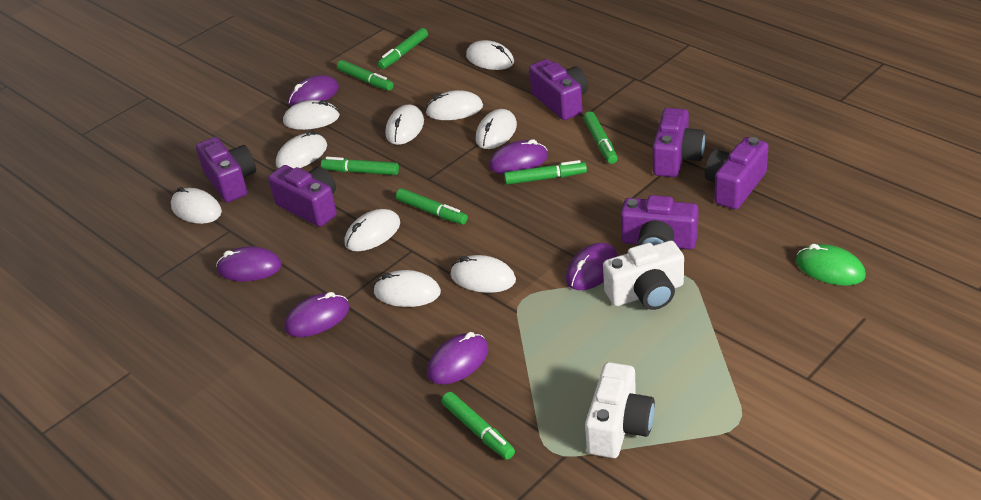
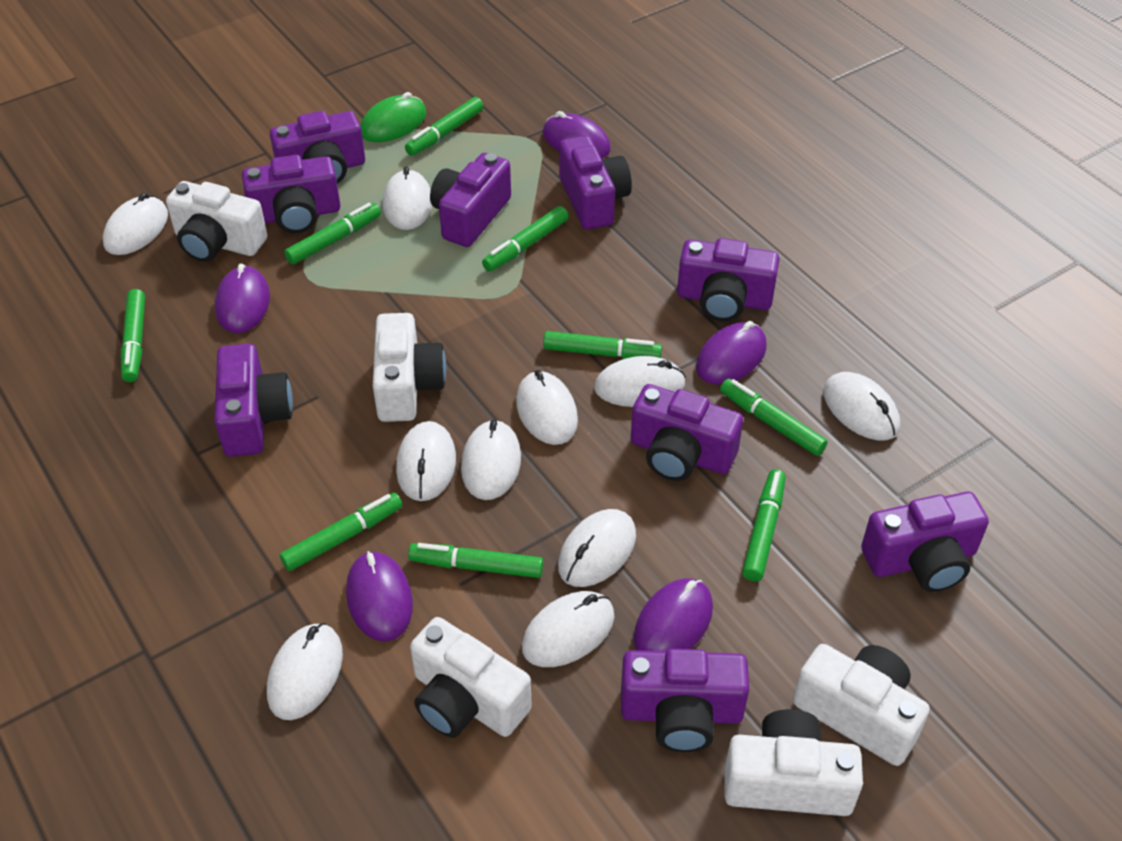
green marker: [321,157,399,175] [337,60,394,91] [378,28,428,69] [396,188,468,225] [441,392,515,460] [504,160,587,185] [583,111,618,164] = 7 -> [121,289,145,382] [280,493,402,571] [284,203,381,265] [405,97,484,156] [408,543,543,578] [482,206,569,271] [543,331,662,359] [720,378,828,456] [742,469,786,581] = 9
purple camera: [196,137,256,203] [268,165,337,227] [529,59,588,120] [621,195,699,250] [653,108,705,177] [705,137,769,210] = 6 -> [215,344,293,457] [242,155,341,233] [270,111,365,183] [430,153,511,247] [559,136,632,230] [621,649,749,752] [631,384,743,481] [677,238,780,321] [861,492,989,592] = 9
purple mouse: [216,246,282,281] [284,292,350,337] [288,75,339,107] [427,332,489,385] [489,139,548,174] [566,243,618,290] = 6 -> [215,264,270,333] [346,551,413,641] [543,111,611,159] [634,578,713,651] [696,321,767,385] = 5
white camera: [585,362,655,458] [603,241,684,310] = 2 -> [166,181,267,262] [373,313,446,422] [410,617,532,738] [724,709,863,816] [793,644,930,766] = 5

